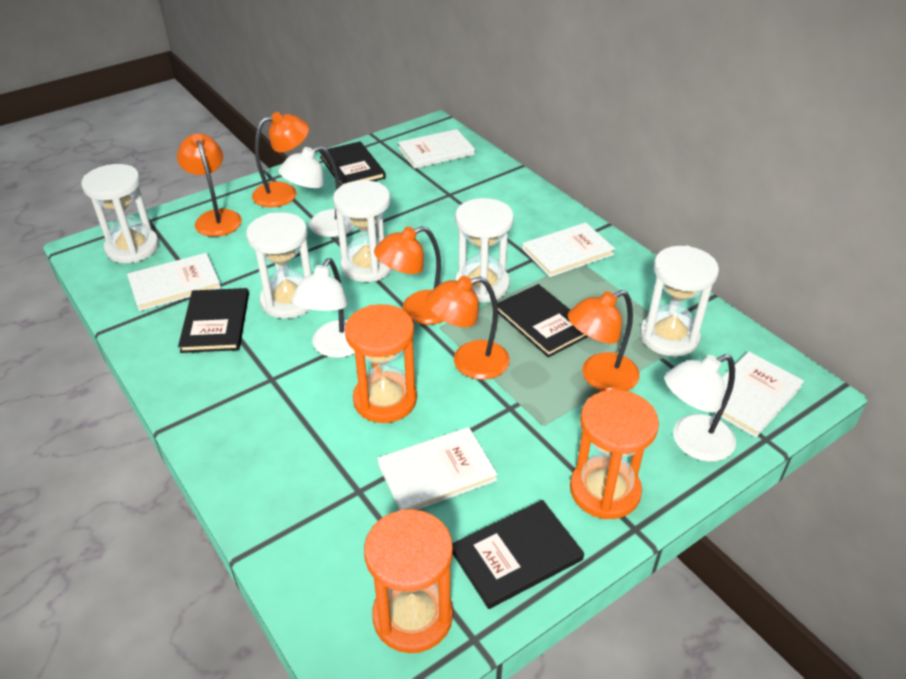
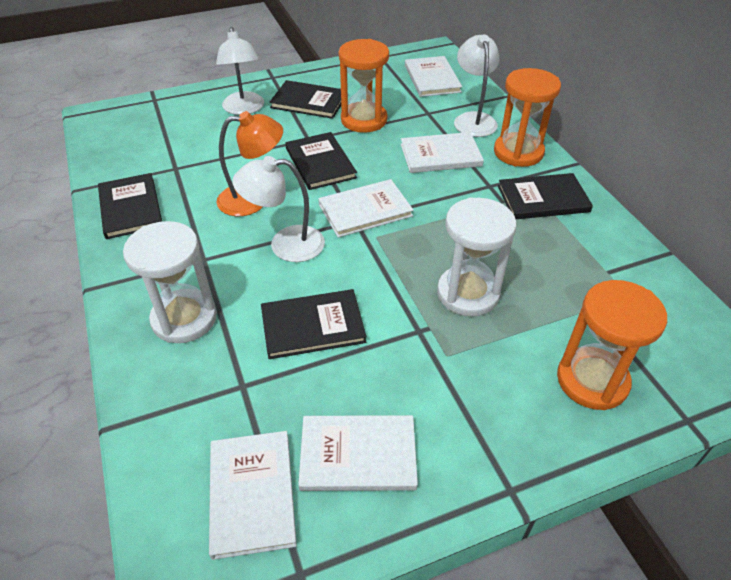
black book: [178,288,249,353] [319,141,386,186] [452,500,584,609] [497,284,588,358] = 4 -> [98,173,162,239] [261,289,366,359] [270,80,341,119] [285,132,357,190] [498,173,593,219] = 5
orange lamp: [177,133,242,237] [252,112,309,207] [374,226,443,325] [426,276,510,380] [568,290,640,391] = 5 -> [216,111,283,217] = 1
white hourglass: [81,164,159,263] [246,212,312,319] [333,180,393,282] [455,198,514,303] [640,246,719,357] = 5 -> [123,221,217,343] [437,197,516,317] = 2

